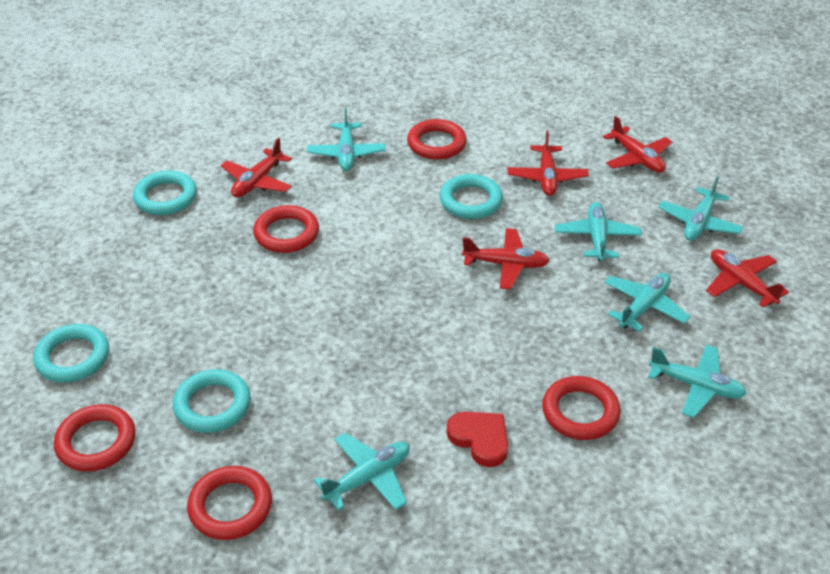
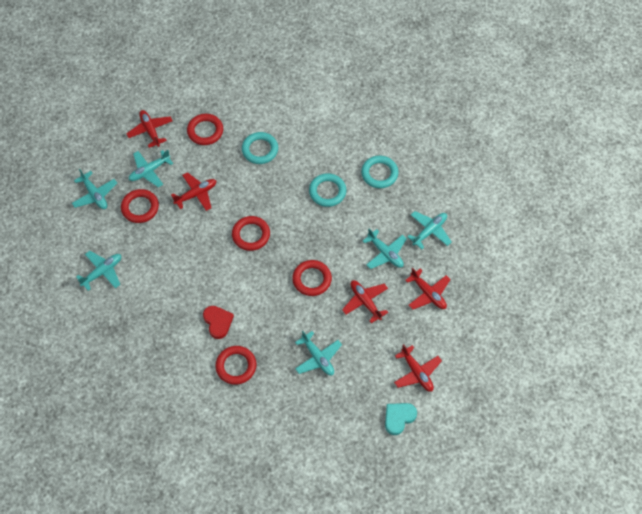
turquoise heart: none = 0 -> [385,403,417,435] = 1
turquoise ring: [33,324,109,383] [133,171,197,215] [173,369,251,433] [440,174,503,219] = 4 -> [242,132,278,164] [309,173,346,207] [361,155,398,188] = 3

